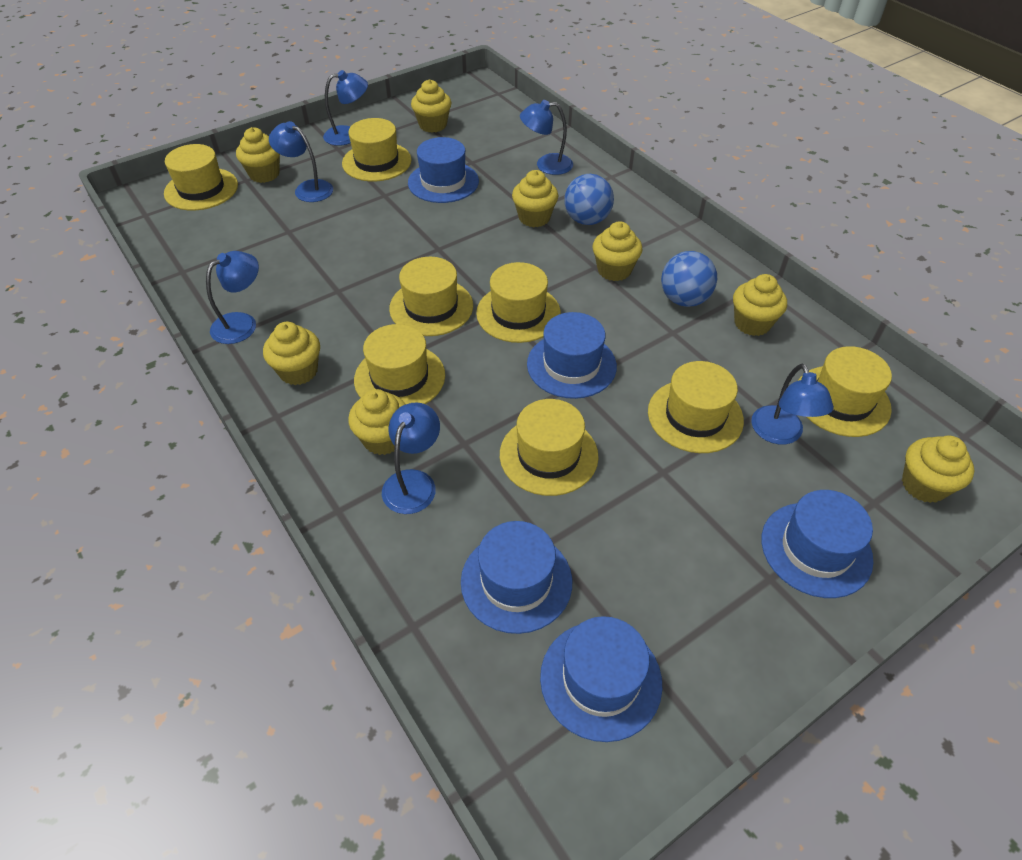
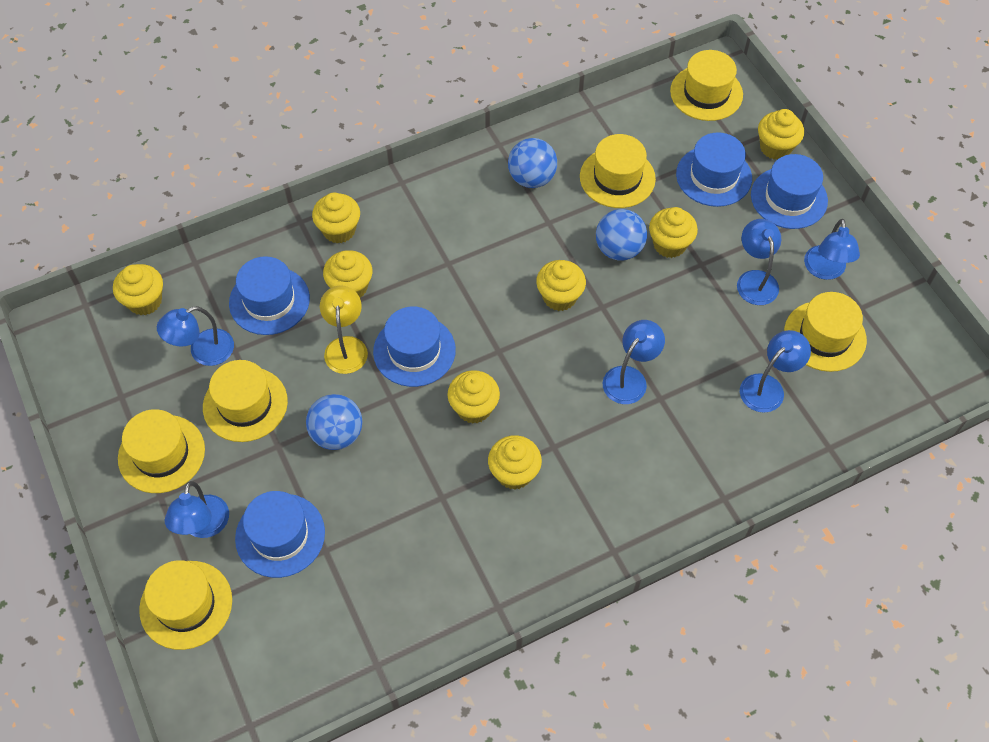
blue ball: [564,174,614,225] [661,251,717,307] = 2 -> [306,394,362,450] [508,138,557,188] [596,209,647,261] = 3
yellow hat: [164,144,238,211] [342,118,411,181] [354,324,445,404] [389,257,473,336] [476,262,561,343] [500,399,599,496] [648,361,744,453] [798,346,892,437] = 8 -> [118,409,205,493] [139,560,232,650] [203,360,288,442] [580,134,656,208] [670,50,743,121] [784,292,867,372] = 6
yellow lamp: none = 0 -> [320,285,368,374] = 1

